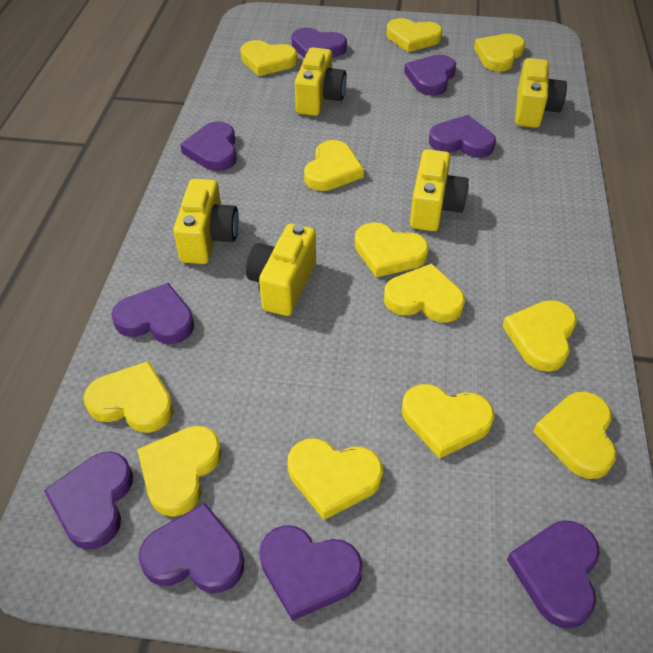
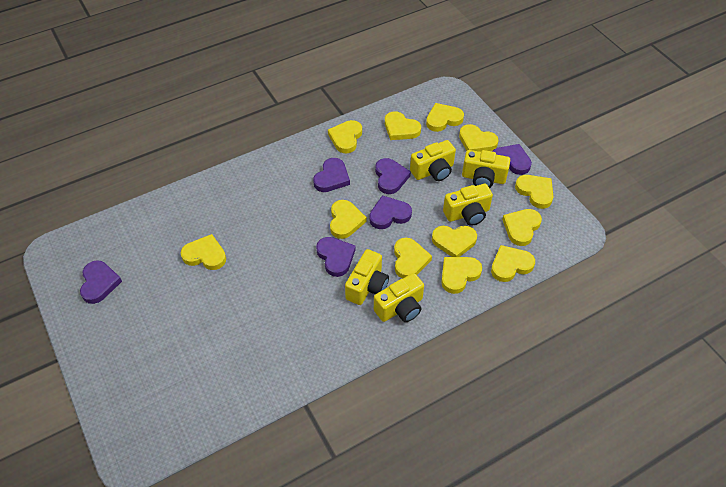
purple heart: [44,452,133,550] [111,283,194,344] [138,503,244,593] [180,121,237,171] [259,525,363,621] [291,28,347,58] [404,55,456,96] [429,115,496,158] [507,520,600,629] = 9 -> [80,260,122,304] [313,158,350,192] [316,237,356,277] [369,195,412,229] [375,158,411,194] [492,144,532,175] = 6

